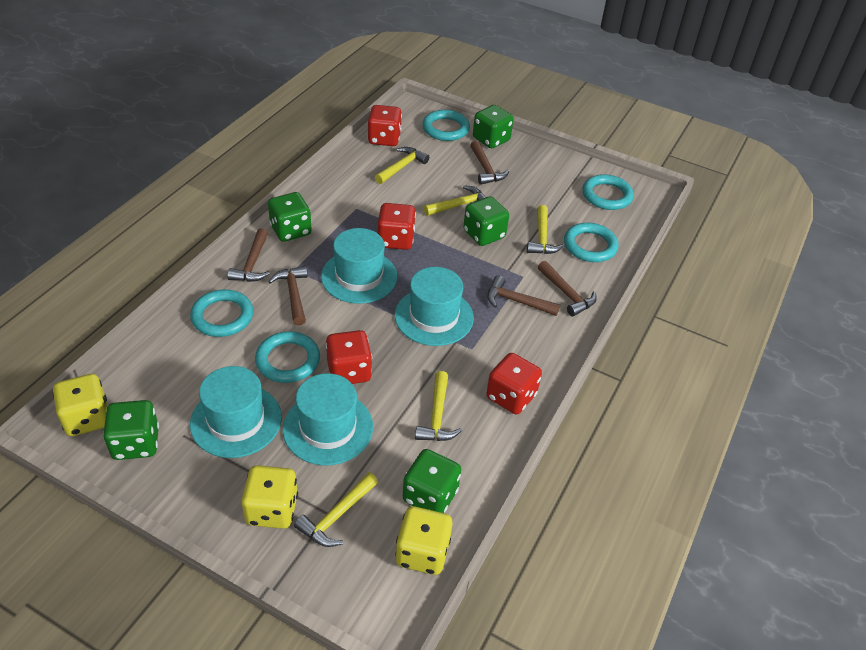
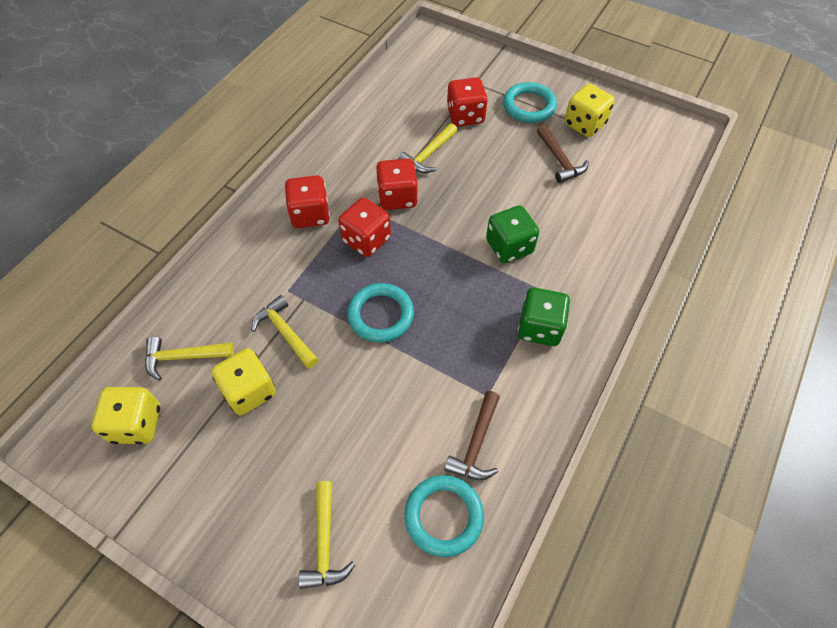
brown hammer: [227,228,270,282] [268,266,308,325] [470,140,509,185] [487,275,560,316] [538,261,597,317] = 5 -> [444,391,500,480] [537,125,589,183] = 2
green dice: [103,400,159,460] [268,192,312,242] [403,449,461,513] [463,196,509,246] [473,105,514,148] = 5 -> [486,205,539,263] [518,288,570,346] = 2
turquoise hat: [190,366,282,458] [283,373,373,466] [321,228,397,304] [395,267,474,346] = 4 -> none = 0
turquoise ring: [190,289,253,337] [255,331,320,383] [422,110,470,141] [564,223,619,262] [583,174,634,210] = 5 -> [347,283,414,342] [404,475,484,557] [503,82,557,123] = 3
yellow hammer: [294,472,378,547] [375,147,429,184] [415,371,462,441] [424,185,486,216] [527,205,564,254] = 5 -> [145,336,234,381] [251,295,318,368] [298,481,356,589] [398,123,458,173] = 4

